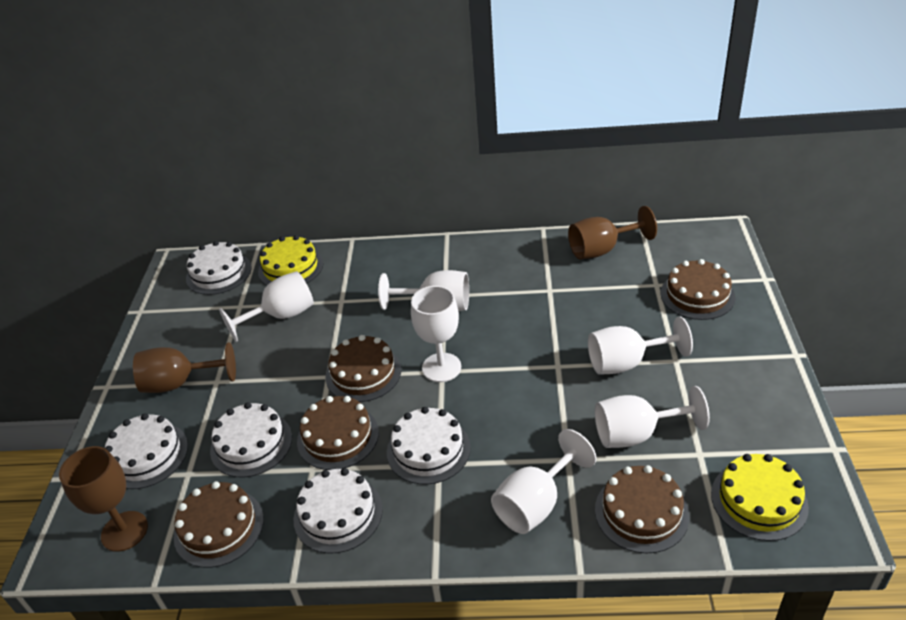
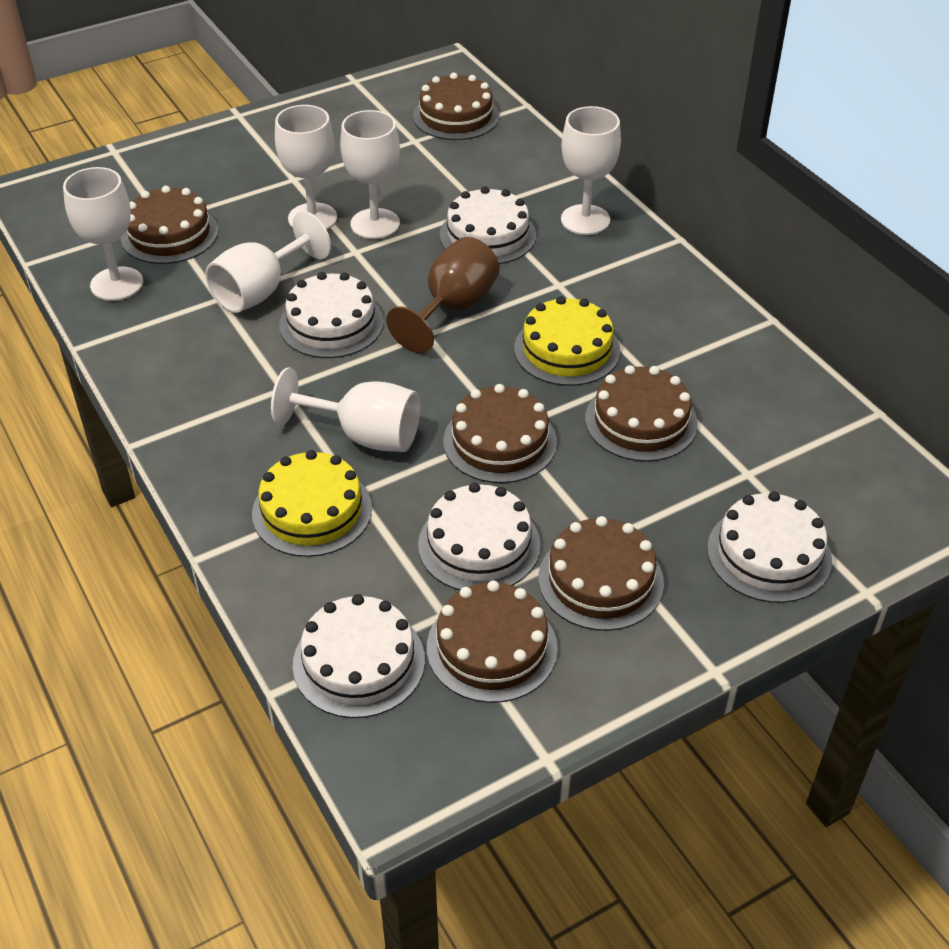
brown cake: [174,481,264,568] [297,396,379,470] [326,335,401,402] [595,465,690,554] [661,259,735,320] = 5 -> [121,186,219,264] [413,73,500,140] [427,580,558,703] [443,384,557,483] [538,516,664,631] [585,365,698,462] = 6
brown goblet: [59,446,148,552] [133,342,236,393] [568,206,657,260] = 3 -> [386,237,500,353] = 1

